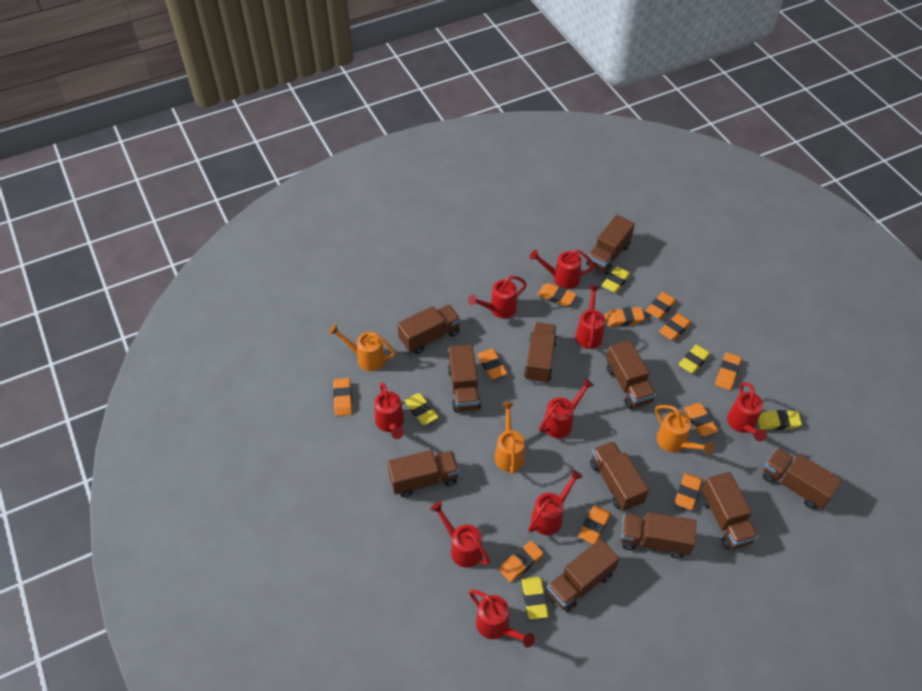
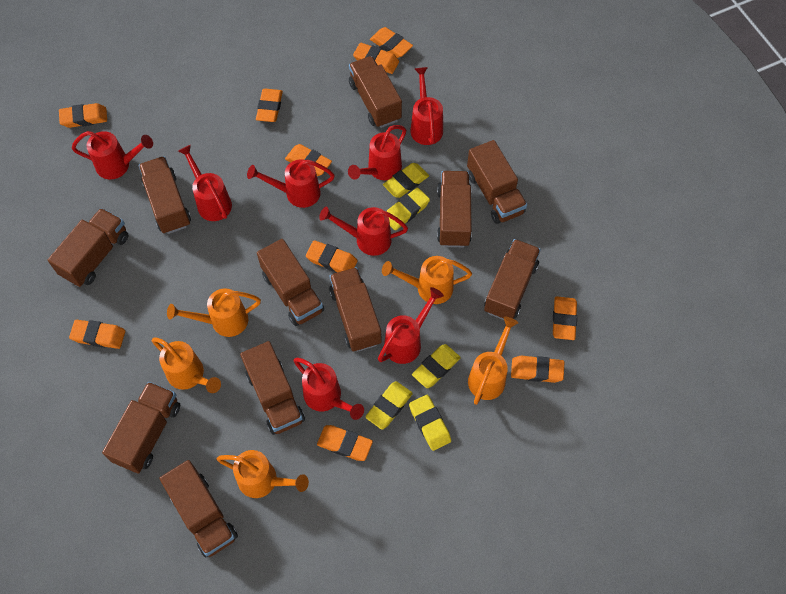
orange eraser: [333,378,352,416] [477,349,507,379] [499,541,543,582] [537,283,576,306] [578,506,611,544] [605,307,645,327] [646,292,677,319] [659,313,692,341] [675,473,702,510] [684,403,718,436] [715,352,742,390] = 11 -> [59,103,107,128] [69,320,125,349] [256,89,283,122] [285,144,332,176] [306,240,358,272] [317,425,373,461] [353,43,399,74] [370,27,413,58] [511,356,564,383] [553,296,577,340] = 10
orange watering can: [329,324,396,371] [495,402,525,474] [655,405,714,455] = 3 -> [152,337,221,393] [167,288,261,337] [216,450,309,498] [382,256,472,304] [468,317,518,405] = 5
red watering can: [374,382,404,439] [430,501,490,568] [468,276,527,318] [469,590,535,648] [528,469,583,535] [530,250,595,289] [539,378,594,438] [575,286,605,349] [727,382,767,441] = 9 -> [72,131,153,179] [178,145,232,221] [247,159,335,208] [293,357,364,420] [319,207,408,256] [348,125,406,180] [378,287,444,364] [410,67,443,145] = 8

